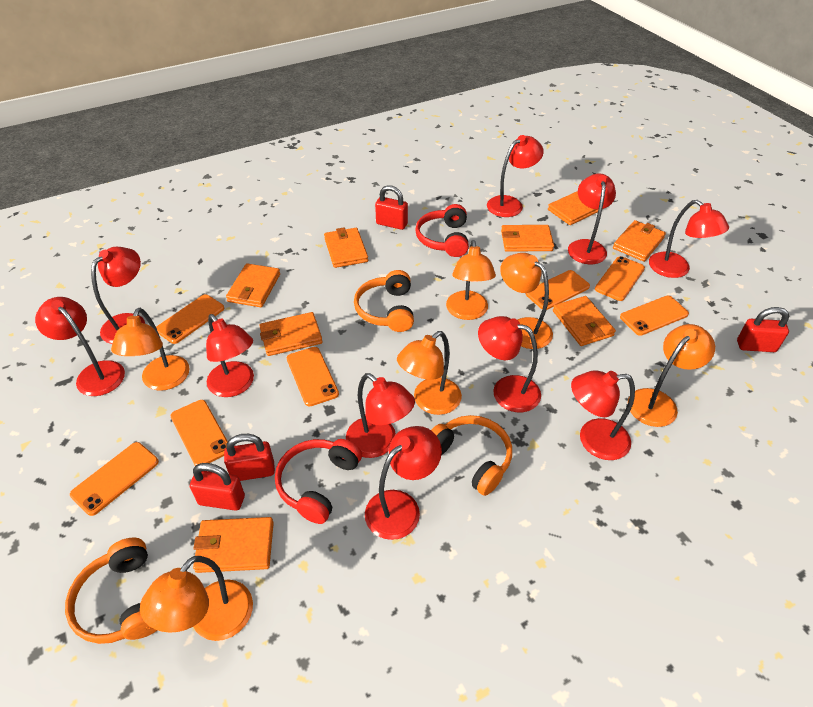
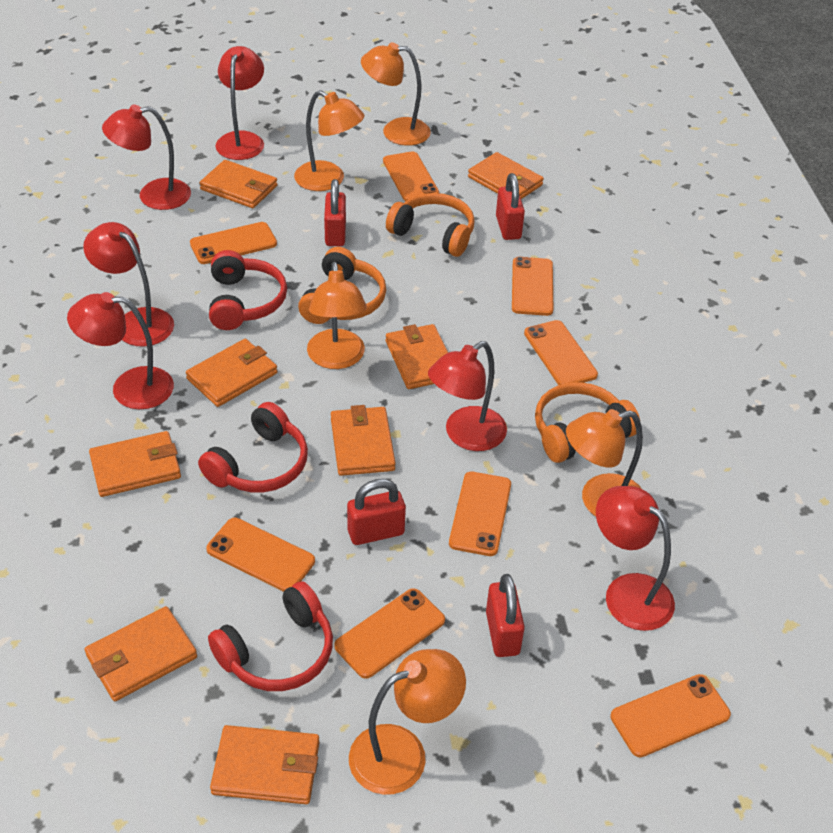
orange lamp: [111,308,190,391] [140,556,253,641] [397,331,462,415] [446,240,496,320] [500,253,553,349] [628,324,715,427] = 6 -> [294,90,365,191] [307,262,367,369] [349,649,466,795] [361,42,431,146] [566,409,643,517] = 5
orange phone: [70,442,159,516] [156,294,224,344] [170,400,228,466] [287,347,339,406] [526,270,590,310] [595,256,645,301] [620,296,689,336] = 7 -> [190,222,277,264] [206,518,315,592] [334,588,445,679] [383,151,439,201] [449,471,511,556] [512,257,553,316] [524,320,598,385] [610,674,731,758] = 8
red headphones: [275,439,362,524] [415,204,469,257] = 2 -> [198,402,308,493] [208,581,333,691] [209,250,287,330] = 3
red lamp: [35,297,125,396] [91,247,145,344] [206,314,254,397] [346,373,415,458] [365,426,442,540] [478,316,541,412] [487,135,544,217] [568,173,616,264] [571,370,635,460] [649,200,729,278] = 10 -> [67,292,174,409] [83,222,174,347] [102,105,191,210] [215,46,264,160] [428,341,507,451] [596,486,675,631] = 6

